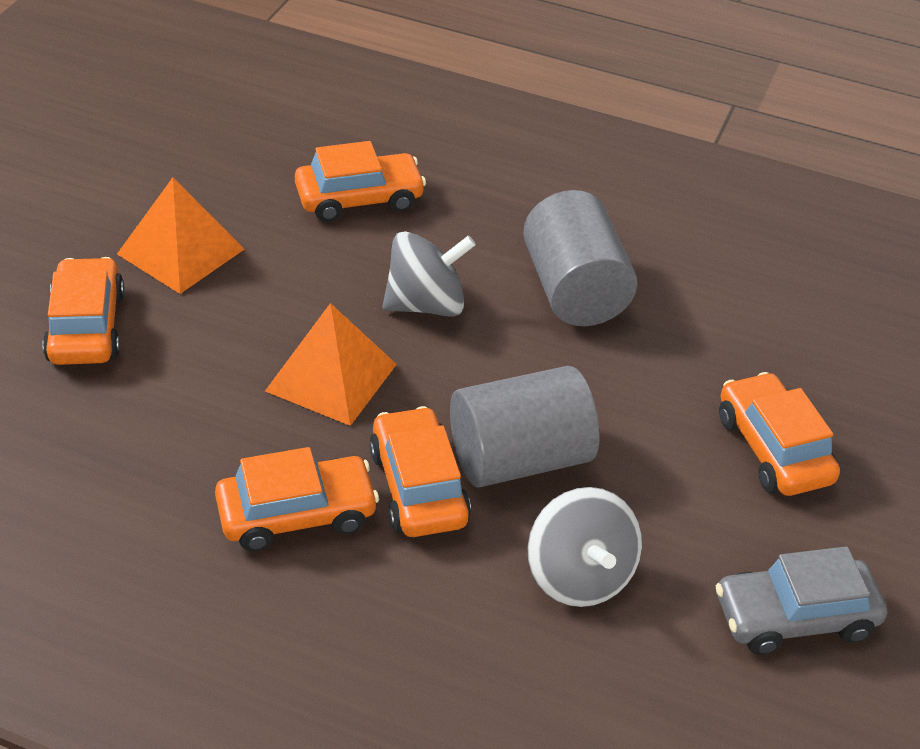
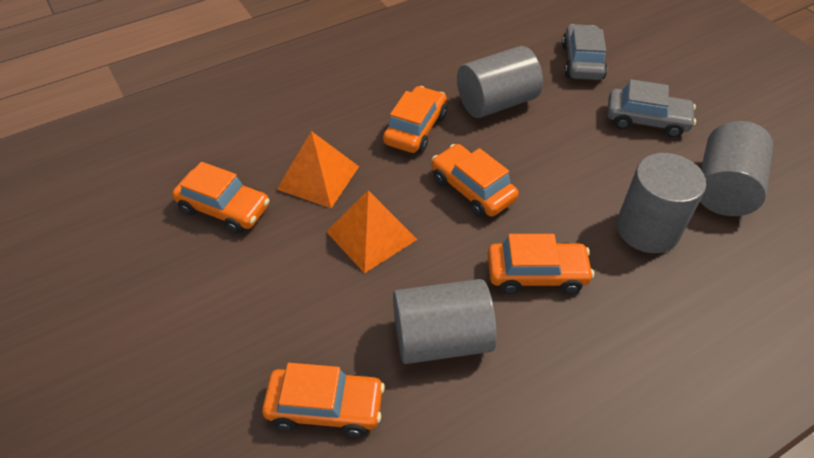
grey car: [716,546,887,655] = 1 -> [562,24,607,80] [607,79,696,138] = 2
grey cylinder: [450,366,600,488] [523,190,637,326] = 2 -> [393,279,497,364] [457,46,543,118] [617,153,706,253] [700,121,773,216] = 4
grey spinning top: [383,231,476,317] [527,487,642,607] = 2 -> none = 0

